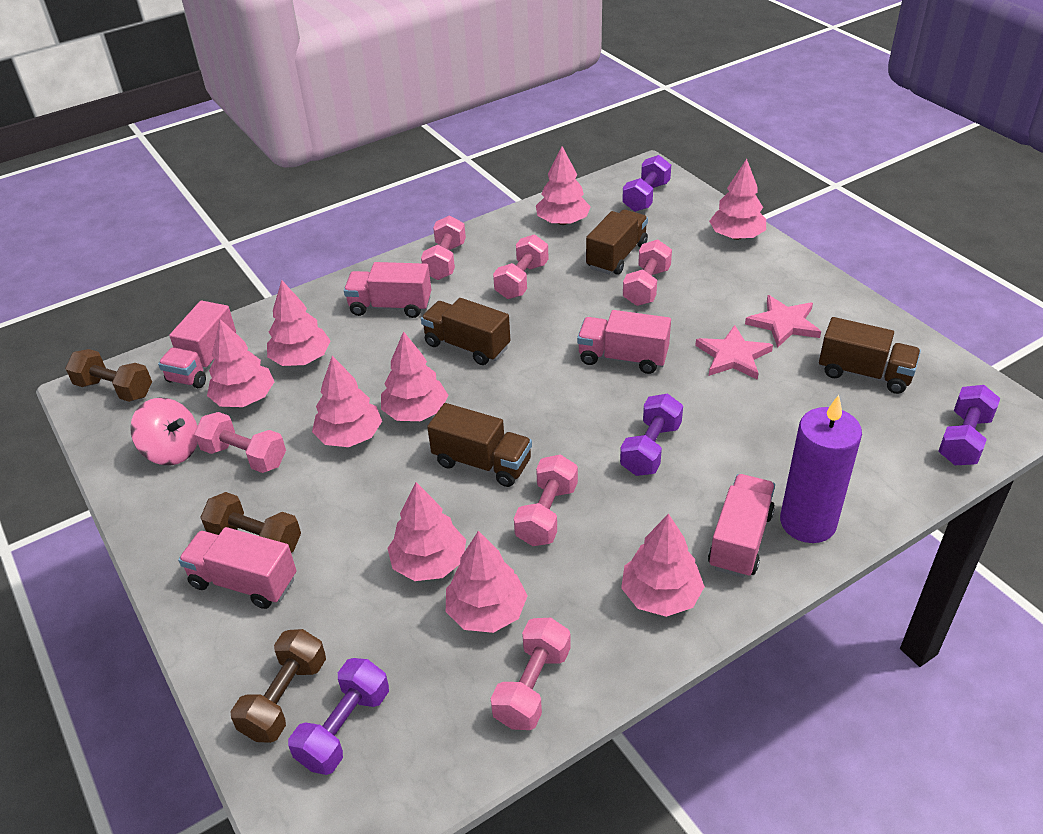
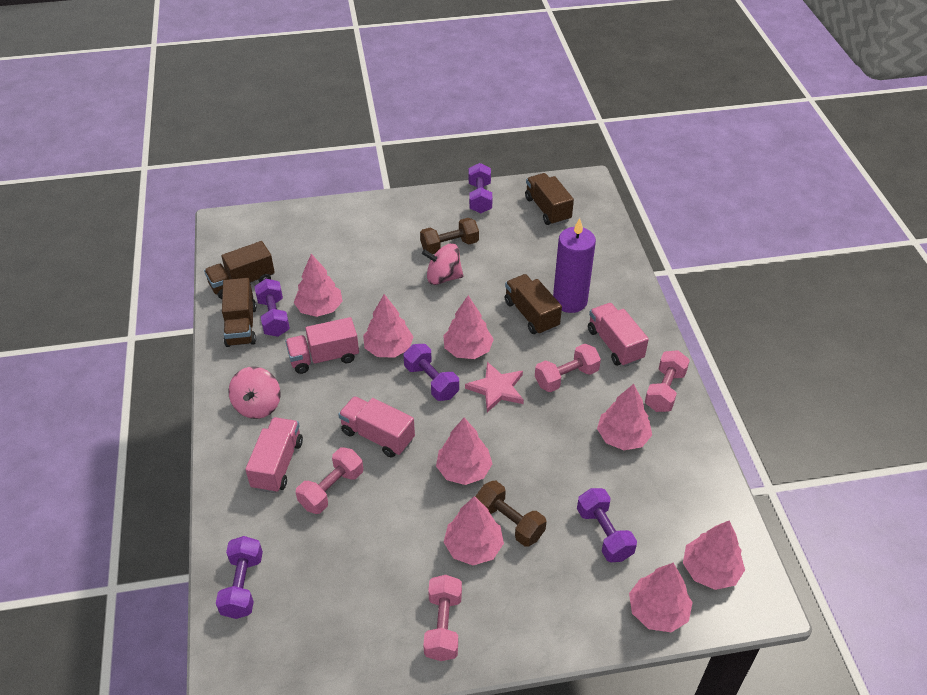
brown dumbbell: [65,349,152,402] [200,492,301,553] [230,629,326,743] = 3 -> [420,218,479,254] [475,481,547,547] = 2
pink dumbbell: [194,412,286,473] [421,215,466,280] [491,618,571,730] [493,235,548,299] [514,454,578,546] [623,239,672,306] = 6 -> [296,447,363,514] [423,575,462,661] [535,344,601,392] [645,350,690,412] = 4
pink spinning top: [130,398,198,465] = 1 -> [228,367,281,419] [422,243,463,285] = 2
pink star: [695,325,773,380] [745,295,821,348] = 2 -> [465,362,524,412] = 1
pink tree: [207,319,274,407] [267,280,331,366] [312,356,382,447] [381,331,448,421] [387,482,466,581] [446,531,527,633] [536,146,591,225] [621,514,705,617] [709,159,766,240] = 9 -> [294,254,343,317] [363,294,414,358] [436,418,492,485] [443,295,494,359] [444,496,504,565] [597,384,652,450] [629,563,693,632] [683,520,745,590] = 8
pink truck: [158,301,236,388] [178,527,296,609] [344,262,431,318] [577,310,671,374] [708,474,775,578] = 5 -> [245,417,303,493] [285,317,359,374] [338,396,415,458] [588,303,649,367] = 4
purple dumbbell: [288,658,389,775] [620,393,683,476] [622,155,671,212] [938,385,1000,465] = 4 -> [216,536,263,619] [254,279,290,337] [403,344,459,401] [469,163,493,213] [577,488,637,562] = 5

